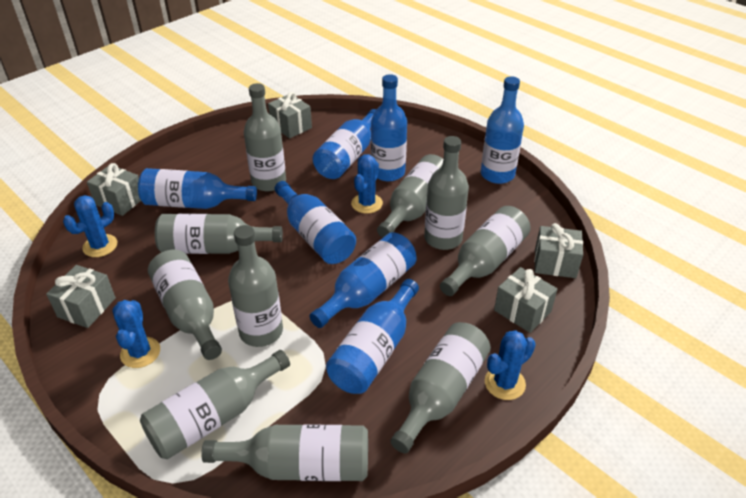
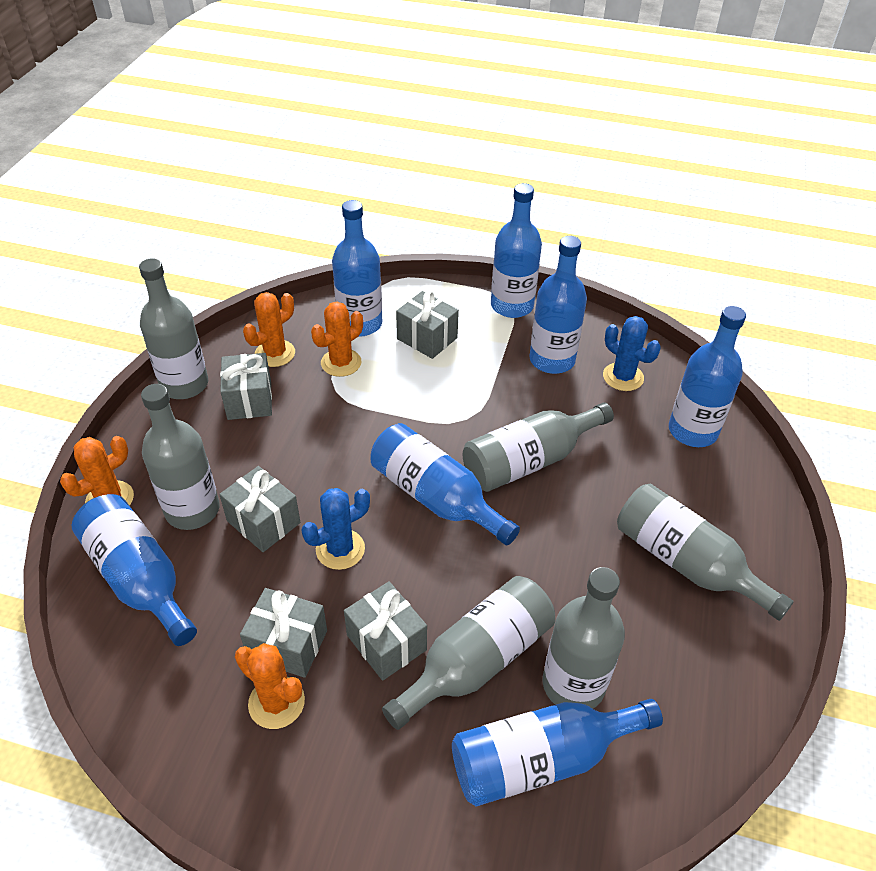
blue cactus: [63,195,117,257] [112,300,160,368] [351,155,383,214] [485,330,536,400] = 4 -> [301,488,370,570] [603,316,661,391] = 2
grey bottle: [140,350,290,459] [148,250,222,360] [155,214,283,254] [201,424,368,481] [228,225,283,347] [244,83,286,192] [377,154,443,238] [390,322,491,453] [424,136,469,250] [440,206,531,296] = 10 -> [139,258,208,399] [141,384,220,530] [382,576,555,730] [463,402,614,492] [543,567,625,709] [617,483,794,621] = 6
orange cactus: none = 0 -> [60,436,134,506] [235,643,305,729] [243,292,295,367] [311,302,363,377] = 4

